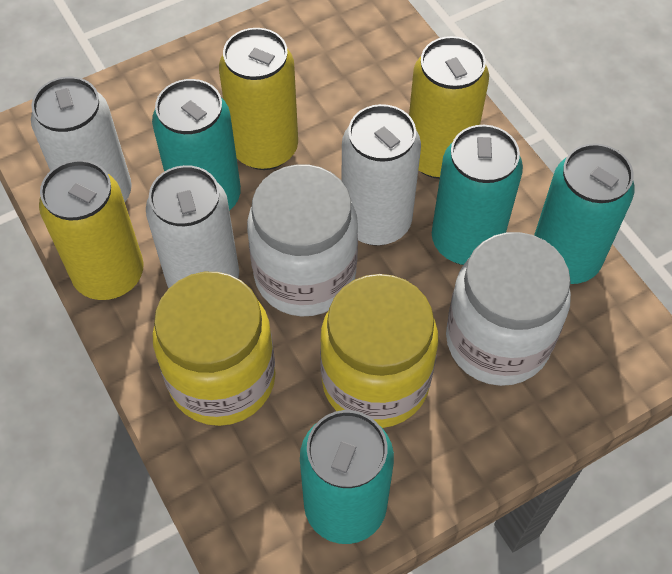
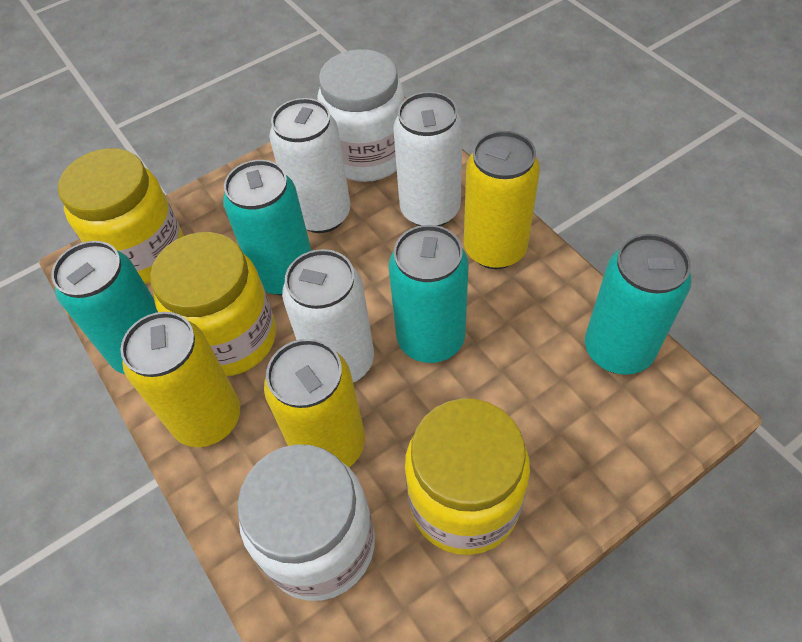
yellow jar: [152,272,276,426] [320,274,438,428] = 2 -> [58,148,184,284] [150,232,276,376] [405,399,530,555] = 3

